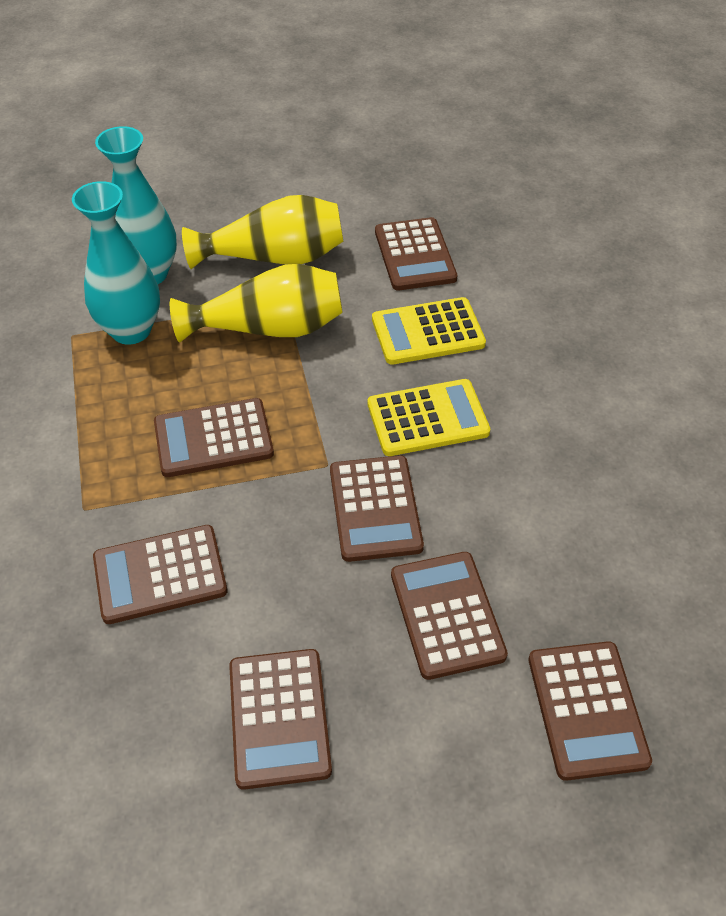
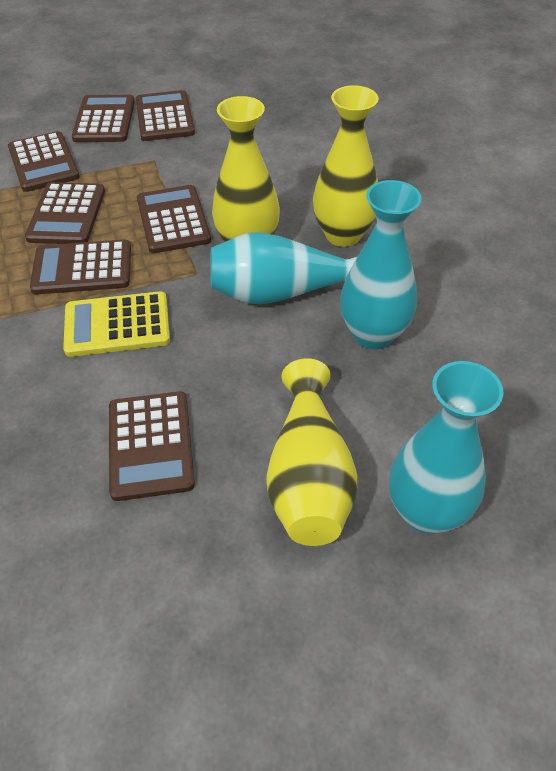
turquoise vase: [72,181,160,345] [95,126,177,284] = 2 -> [210,232,357,305] [340,180,422,349] [389,361,504,534] = 3
yellow calculator: [368,379,490,456] [372,297,486,365] = 2 -> [63,291,170,357] = 1
yellow vase: [170,264,343,343] [182,195,343,269] = 2 -> [212,96,280,242] [266,358,357,546] [313,85,379,247] = 3

